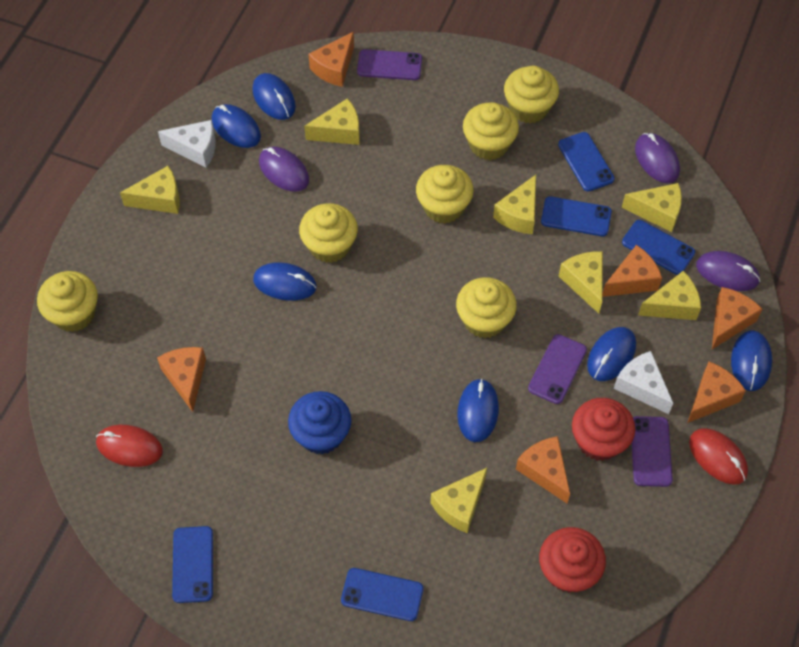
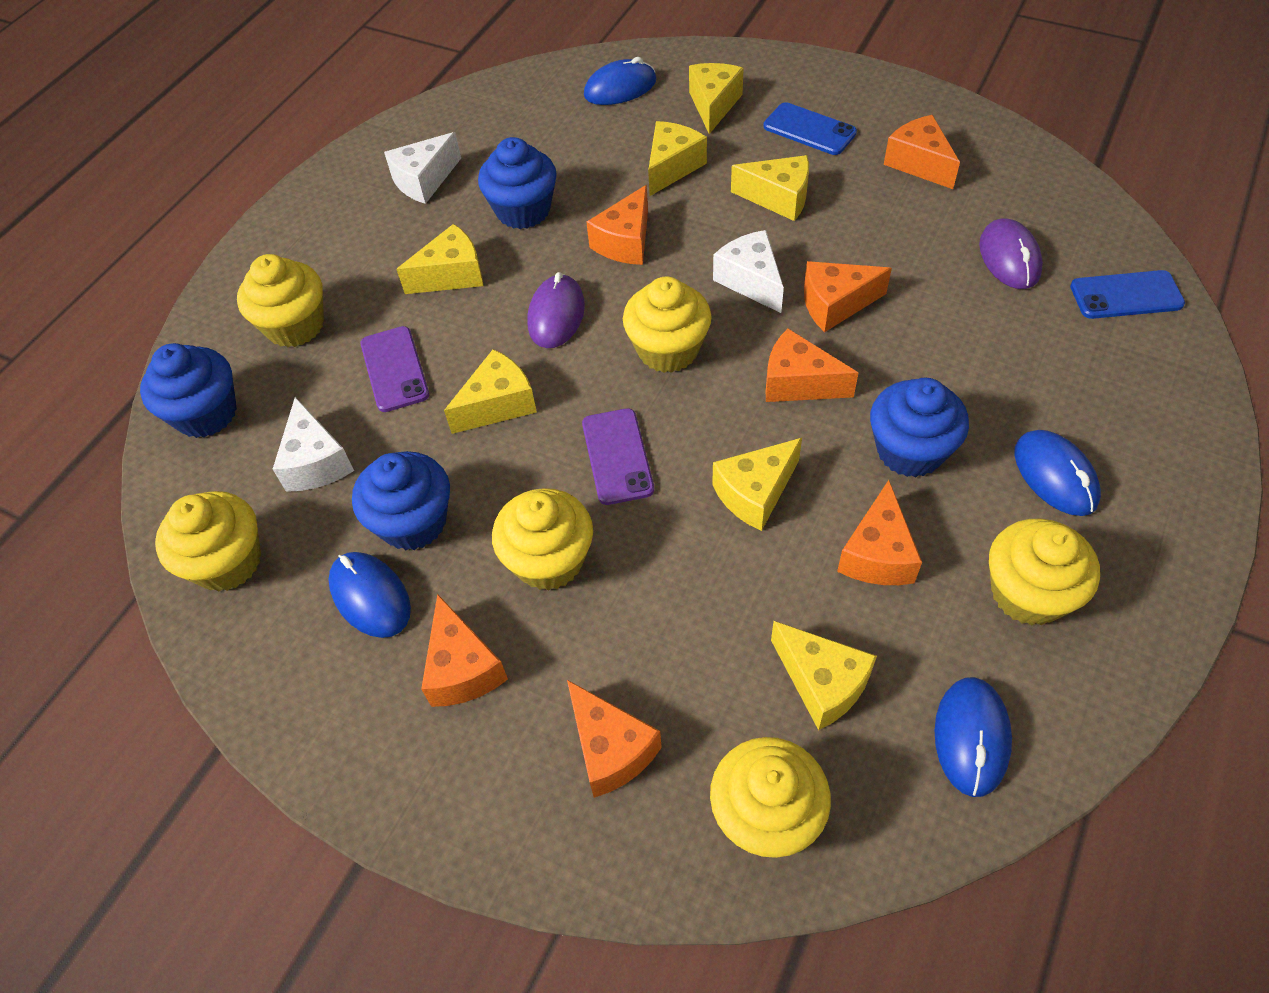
blue cupcake: [288,391,351,454] = 1 -> [140,343,237,438] [352,451,450,550] [478,137,557,229] [870,378,969,478] = 4
blue mouse: [212,104,261,148] [252,73,296,120] [253,262,317,301] [457,378,499,442] [587,327,636,381] [731,330,772,391] = 6 -> [328,552,411,638] [584,57,657,105] [935,677,1012,797] [1014,430,1101,516] = 4
blue phone: [172,526,213,603] [341,568,423,621] [541,196,612,236] [558,132,615,192] [622,220,695,275] = 5 -> [764,102,857,155] [1070,270,1185,319] = 2
orange cheese: [157,347,206,412] [308,32,354,87] [516,436,570,503] [602,245,662,297] [687,361,746,423] [712,287,763,349] = 6 -> [421,594,508,707] [567,680,662,798] [586,185,648,265] [766,329,858,402] [804,261,892,332] [837,480,922,585] [884,115,960,189] = 7
purple mouse: [259,146,309,192] [635,133,680,183] [696,251,760,291] = 3 -> [527,272,585,348] [979,218,1043,289] = 2
purple phone: [357,49,422,80] [528,334,587,404] [632,416,673,487] = 3 -> [360,326,429,412] [582,408,654,505] = 2
red cupcake: [539,527,606,593] [572,398,635,461] = 2 -> none = 0
red mouse: [96,425,163,467] [689,428,748,485] = 2 -> none = 0
white cheese: [158,120,216,168] [614,351,673,414] = 2 -> [273,397,354,492] [384,132,461,204] [713,230,784,313] = 3

